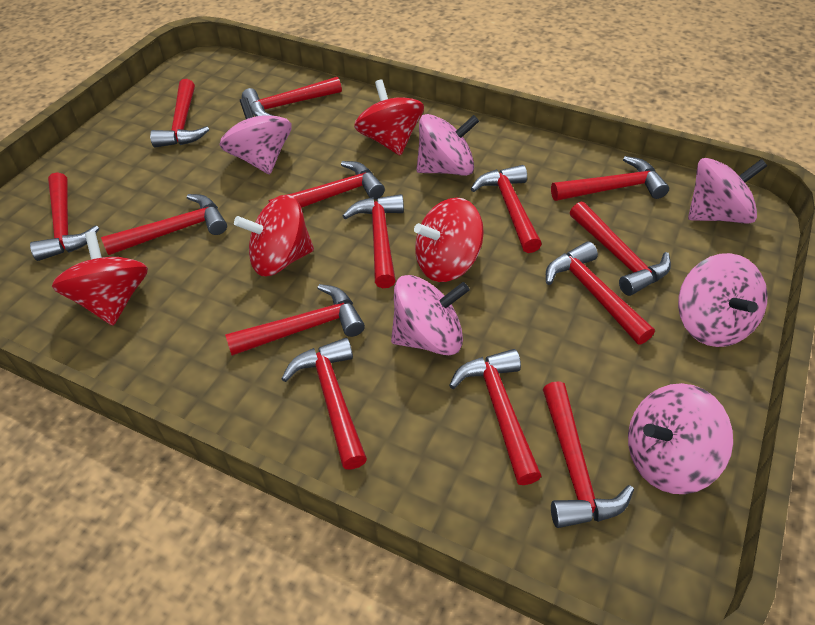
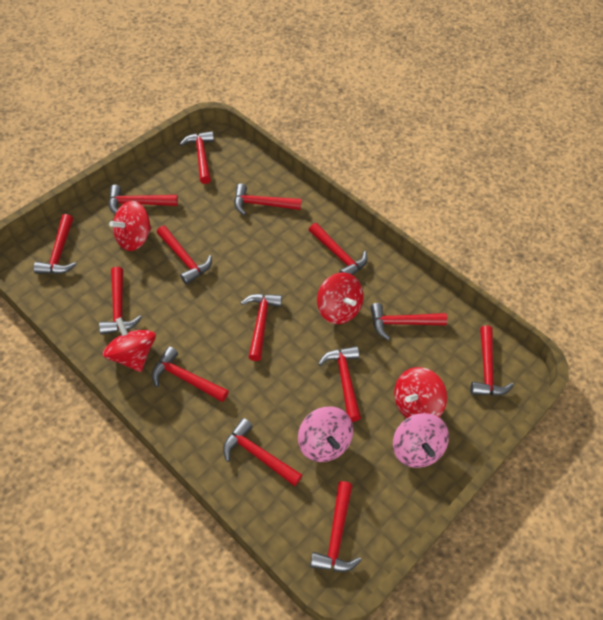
pink spinning top: [220,97,292,174] [391,275,469,355] [417,114,479,176] [628,383,733,494] [678,253,768,347] [688,158,767,224] = 6 -> [298,407,353,462] [393,413,449,468] = 2

